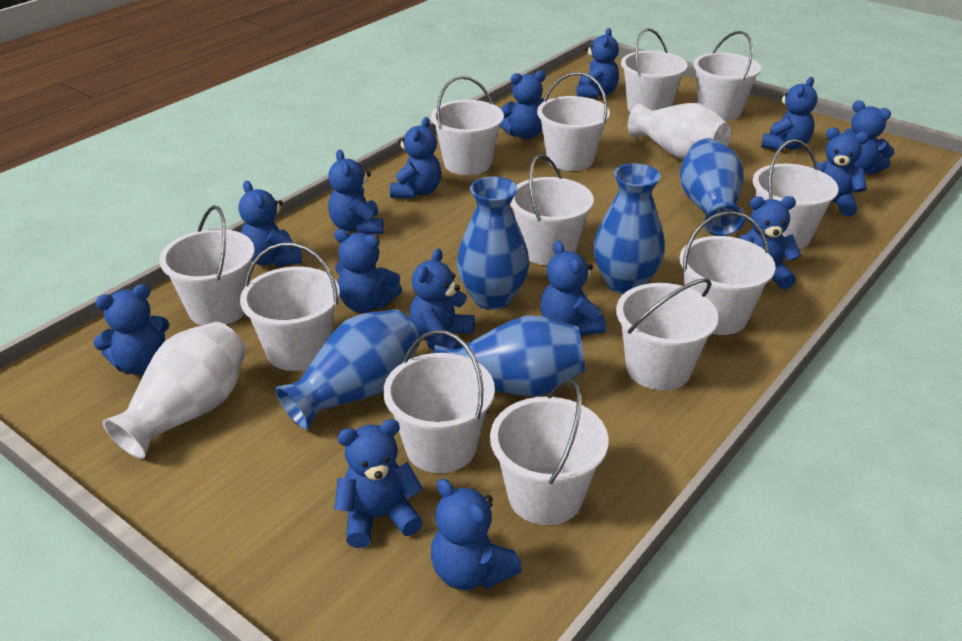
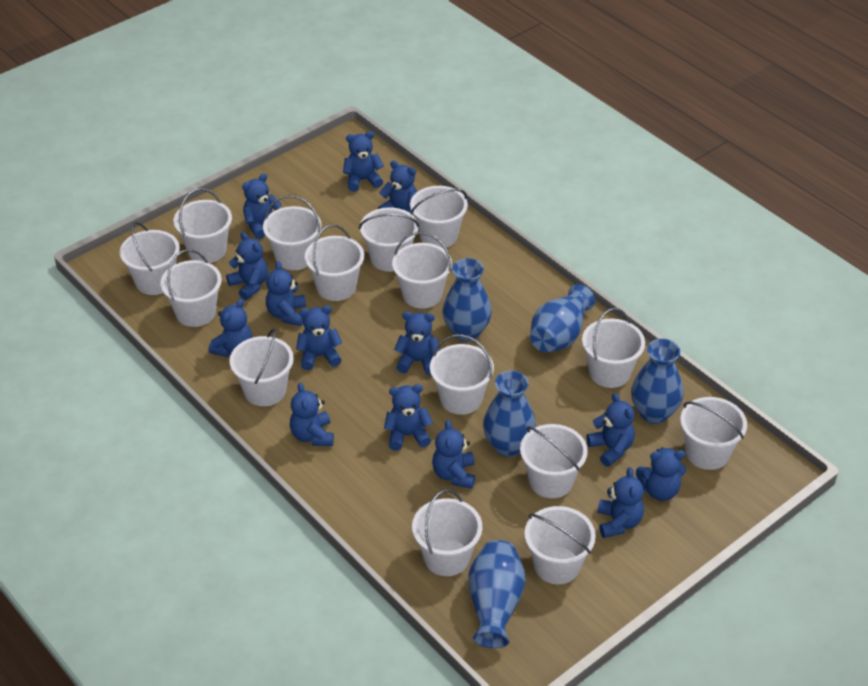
blue teddy bear: [93,284,170,375] [239,181,303,267] [328,149,383,235] [334,229,402,313] [334,419,423,548] [390,117,441,199] [409,248,475,350] [431,478,522,590] [500,71,546,139] [541,240,606,336] [576,28,619,98] [740,196,801,290] [761,77,818,151] [812,127,869,217] [843,100,894,175] = 15 -> [209,299,252,357] [226,232,268,300] [242,174,282,239] [266,261,306,326] [290,383,334,446] [296,305,342,370] [343,131,384,192] [378,161,417,215] [384,384,433,451] [394,312,440,375] [432,420,475,489] [587,393,635,467] [598,467,644,538] [636,447,686,501] = 14
white bucket: [159,205,255,325] [240,243,340,371] [383,330,495,473] [431,76,504,175] [490,379,609,525] [510,154,594,266] [537,72,610,171] [616,278,718,390] [621,28,688,112] [680,212,775,335] [693,31,761,120] [753,139,838,249] = 12 -> [120,222,180,295] [160,249,222,327] [174,188,232,263] [229,328,294,406] [263,195,321,270] [305,224,364,301] [359,207,419,272] [392,232,452,309] [410,186,468,248] [412,489,482,576] [430,334,494,415] [520,424,588,498] [524,506,596,584] [582,308,645,388] [680,397,747,470] = 15
white vase: [103,322,246,459] [628,103,731,160] = 2 -> none = 0

